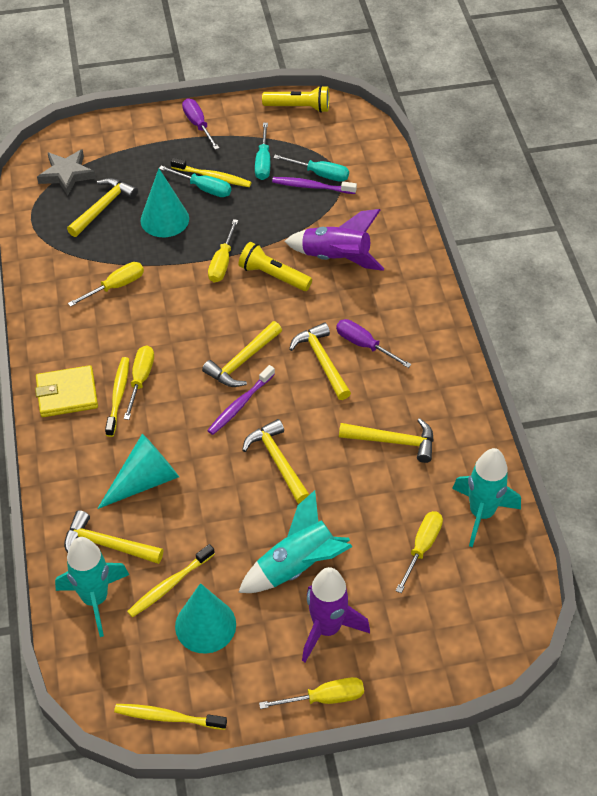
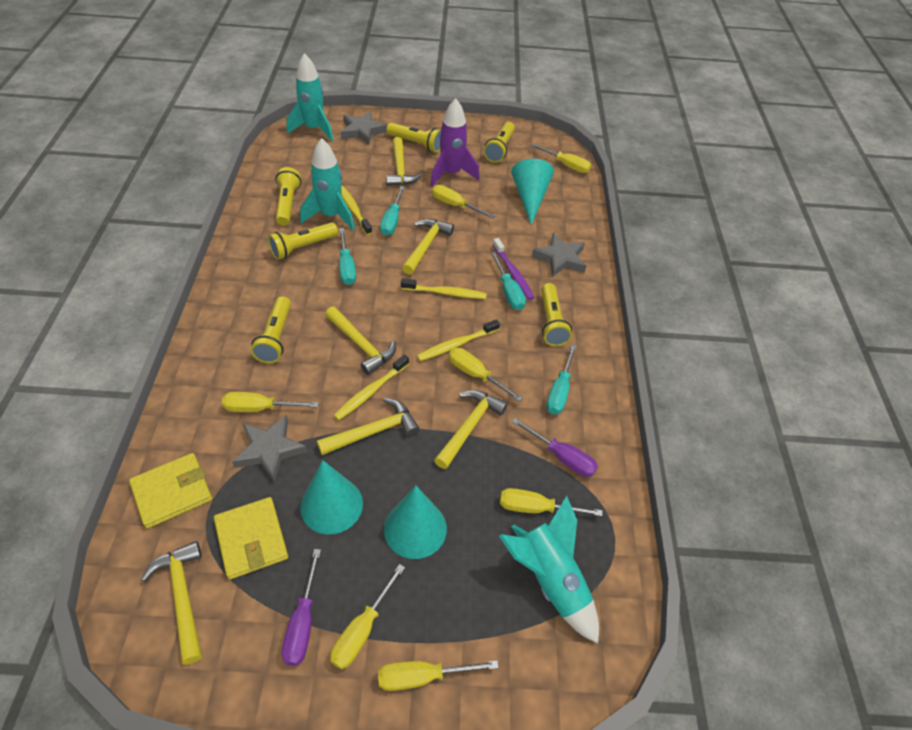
grey star: [37,149,96,195] = 1 -> [232,415,307,482] [341,111,387,145] [532,233,586,277] = 3
purple rocket: [284,209,384,271] [302,567,370,662] = 2 -> [430,98,480,187] = 1
purple toothbrush: [207,365,275,435] [272,177,357,194] = 2 -> [493,238,534,300] = 1
turquoise screwdriver: [159,166,231,197] [255,123,270,180] [273,155,349,182] = 3 -> [339,228,356,285] [380,186,405,236] [491,252,526,310] [546,344,577,414] = 4
yellow flashlight: [239,242,312,291] [262,85,329,113] = 2 -> [251,296,291,363] [268,222,338,260] [275,167,301,226] [386,123,440,153] [484,122,515,163] [541,283,572,346] = 6
yellow screwdriver: [68,262,144,307] [124,346,154,420] [208,219,238,282] [259,677,364,709] [396,511,443,593] = 5 -> [222,392,319,412] [330,564,405,670] [378,660,499,691] [432,185,495,219] [449,348,523,402] [500,488,602,516] [530,143,591,173] = 7
yellow wallet: [35,365,98,417] = 1 -> [129,453,212,529] [214,497,288,579] = 2

